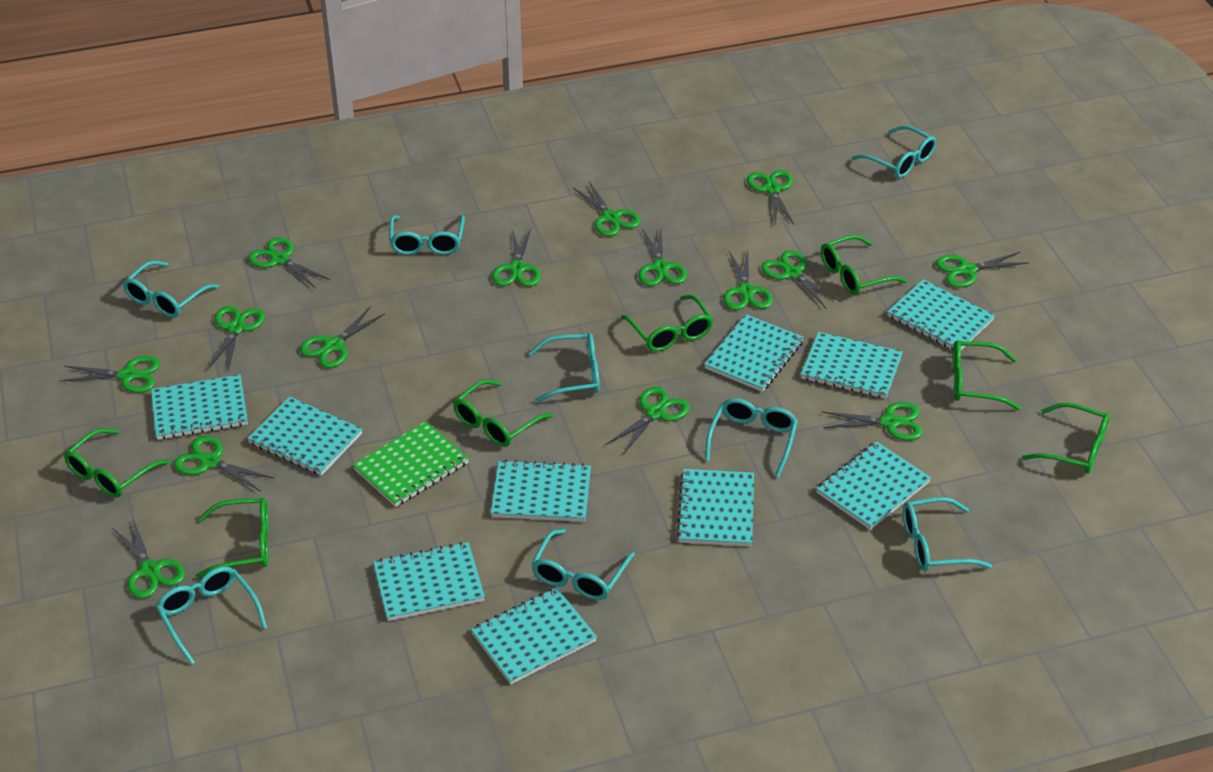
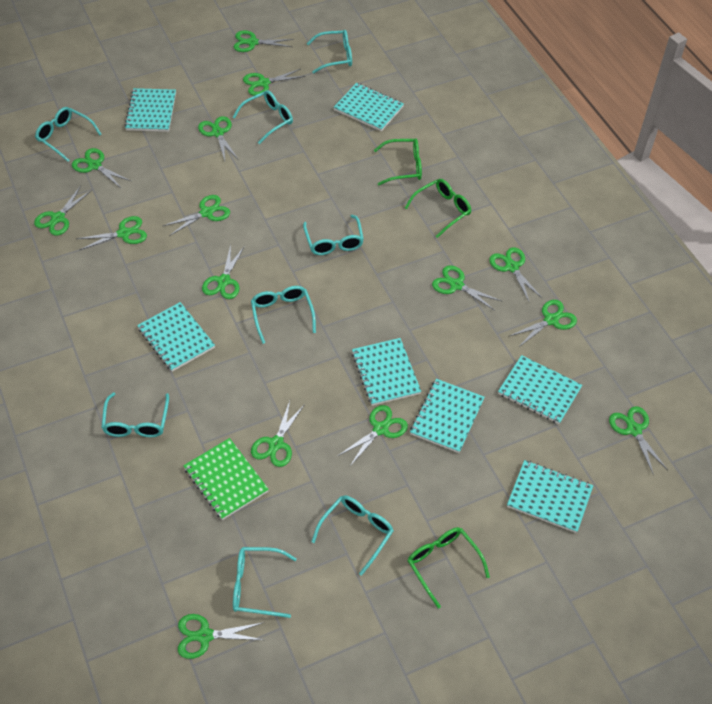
green glasses: [64,428,170,498] [196,498,269,578] [453,379,553,447] [621,295,713,352] [821,235,907,295] [952,340,1021,410] [1022,403,1110,473] = 7 -> [374,138,422,185] [405,179,471,238] [407,527,490,608] = 3
turquoise notebook: [151,375,248,440] [247,397,362,476] [373,542,485,621] [471,587,597,685] [491,460,591,522] [676,469,754,547] [704,314,804,392] [801,332,903,399] [816,441,931,530] [887,279,995,351] = 10 -> [124,88,176,132] [137,302,215,372] [334,83,404,131] [352,338,421,406] [410,379,485,453] [498,355,582,424] [507,460,593,533] = 7

